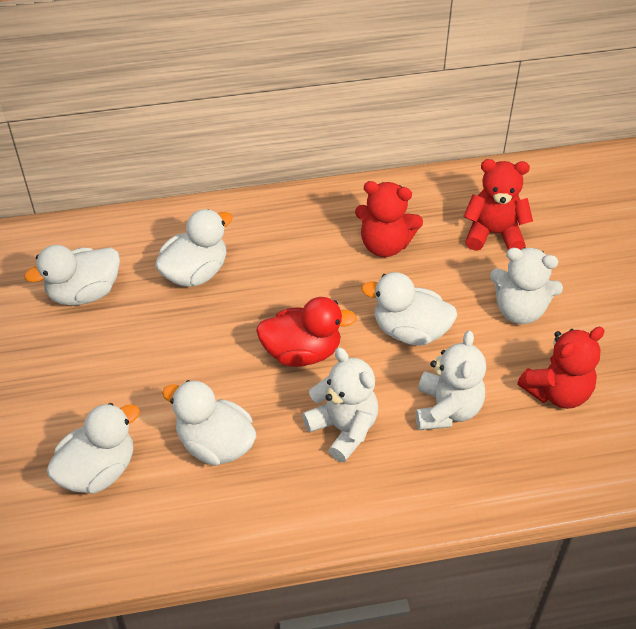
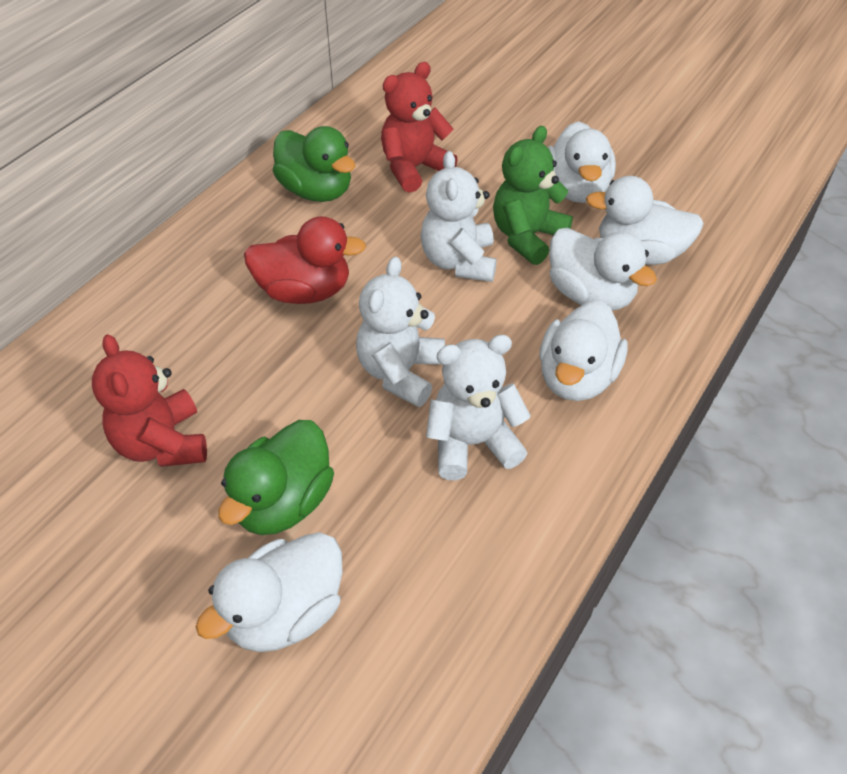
green duck: none = 0 -> [218,420,334,535] [273,126,356,202] = 2
green teddy bear: none = 0 -> [493,126,573,265] = 1
red teddy bear: [355,181,423,257] [463,159,533,251] [517,327,605,409] = 3 -> [92,334,207,467] [381,62,458,193] = 2

